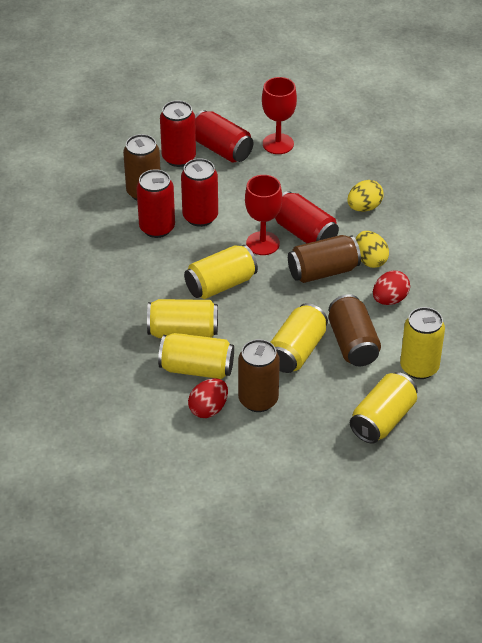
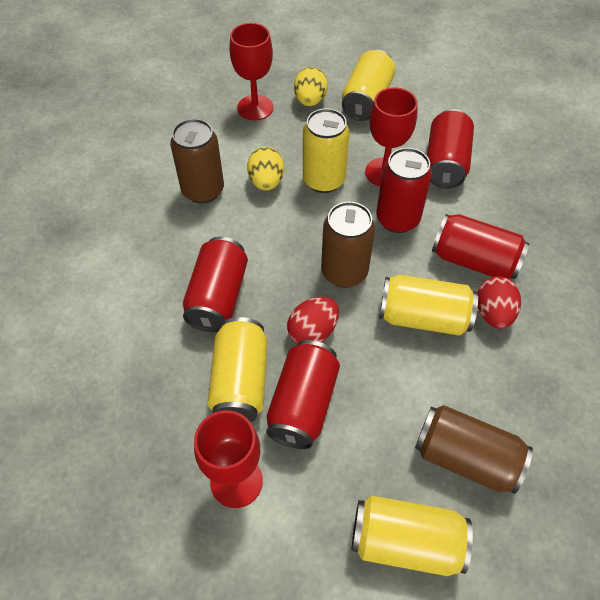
brown can: [123,134,161,200] [238,339,280,412] [288,235,361,283] [329,294,381,366] = 4 -> [170,119,224,204] [321,202,375,288] [415,405,533,494] = 3
red goblet: [245,175,282,255] [262,77,297,154] = 2 -> [194,410,263,508] [229,23,273,121] [365,87,418,187] = 3
yellow can: [147,299,218,338] [158,333,234,379] [184,245,258,299] [271,303,328,373] [350,372,418,444] [400,307,445,379] = 6 -> [207,317,267,422] [303,108,350,193] [342,50,396,121] [352,495,473,576] [379,275,478,336] = 5

